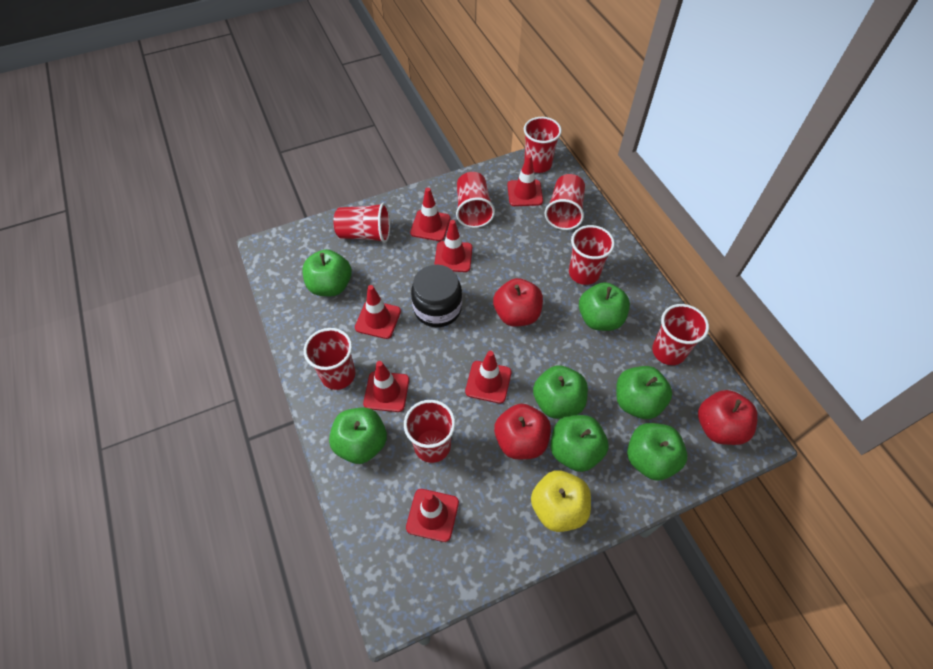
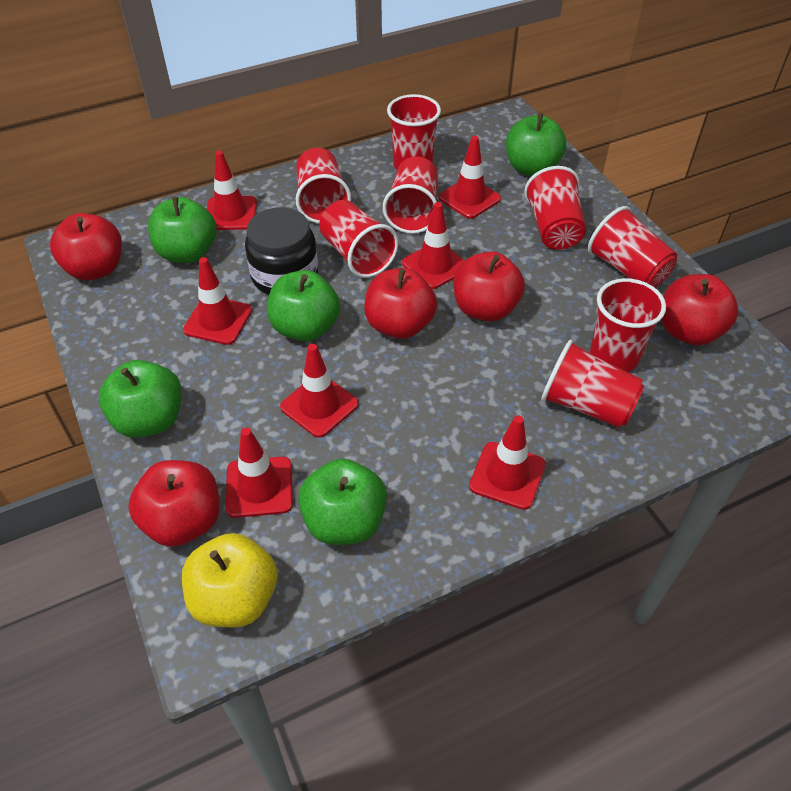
green apple: [302,250,352,296] [329,408,387,464] [533,365,588,419] [551,415,609,472] [579,282,630,331] [616,366,672,419] [627,423,687,481] = 7 -> [99,360,182,438] [148,197,216,263] [267,270,340,341] [298,459,387,545] [506,113,567,176] = 5
red apple: [493,278,543,327] [494,404,551,459] [698,390,758,445] = 3 -> [50,213,122,280] [128,460,220,547] [364,268,437,339] [453,251,525,321] [662,274,739,345] = 5

